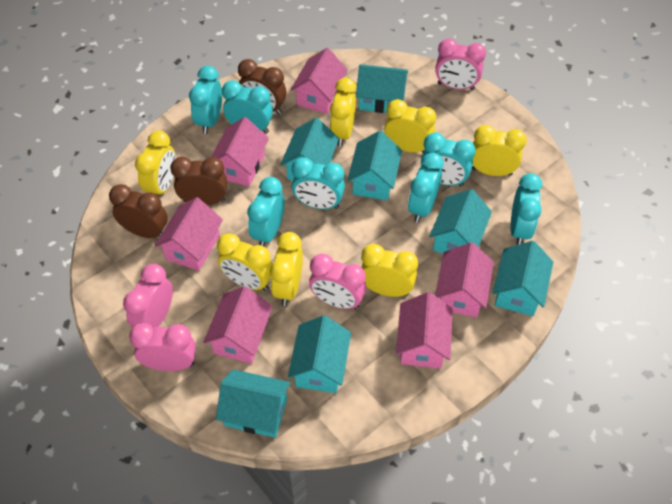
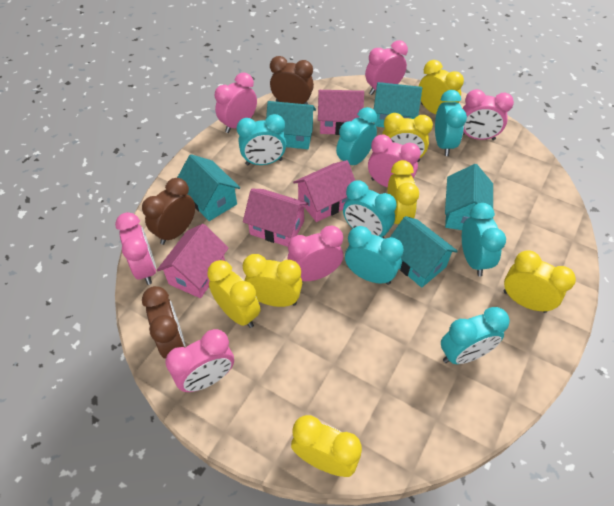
pink clock: [123,264,173,327] [129,323,196,371] [309,254,366,309] [435,38,486,90] = 4 -> [115,212,156,285] [165,329,234,392] [215,72,257,133] [287,226,343,281] [365,40,408,95] [368,134,421,188] [462,89,514,140] = 7
pink house: [155,197,223,271] [203,286,273,364] [211,117,269,186] [291,48,348,114] [396,292,453,369] [435,242,494,318] = 6 -> [157,224,229,298] [243,189,309,247] [293,160,355,222] [318,90,364,135] = 4
turquoise house: [216,369,291,438] [280,118,339,181] [288,315,351,393] [347,131,402,200] [356,64,408,113] [429,189,492,254] [493,241,553,316] = 7 -> [177,154,240,221] [266,101,316,149] [374,82,422,128] [390,216,458,288] [445,164,493,230] = 5

